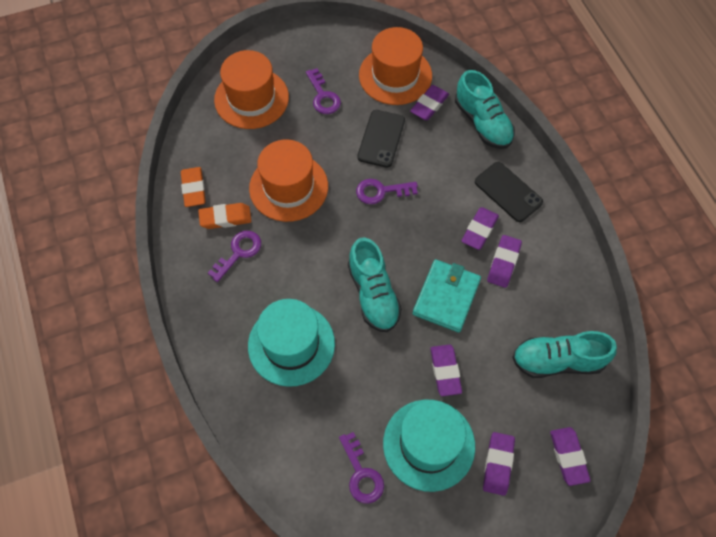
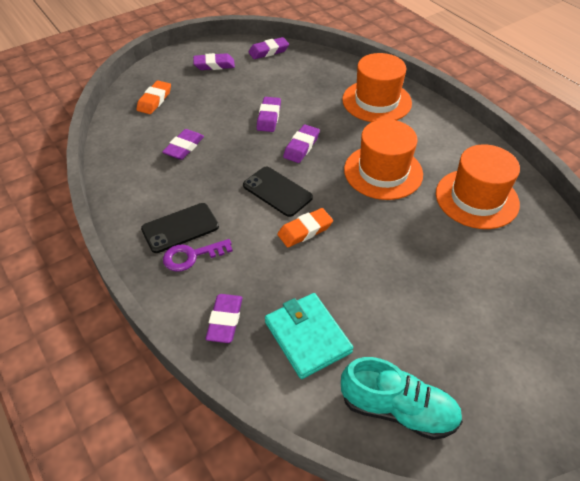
purple key: [208,231,261,282] [306,68,341,114] [339,432,384,504] [356,179,418,204] = 4 -> [163,239,233,272] = 1
turquoise hat: [248,299,335,387] [383,399,475,492] = 2 -> none = 0
turquoise shoe: [348,238,402,332] [455,70,515,149] [512,331,617,378] = 3 -> [341,357,463,440] = 1

